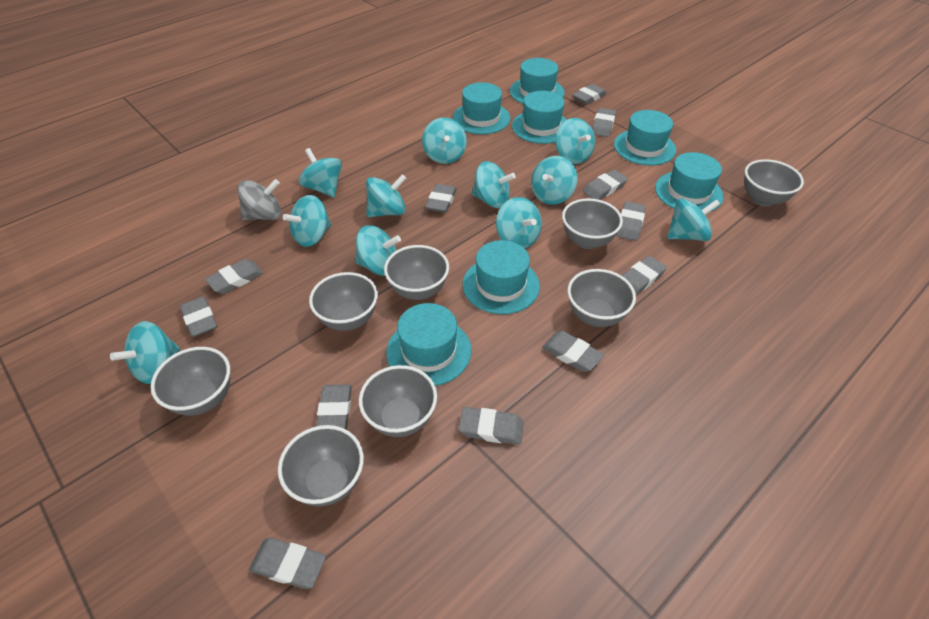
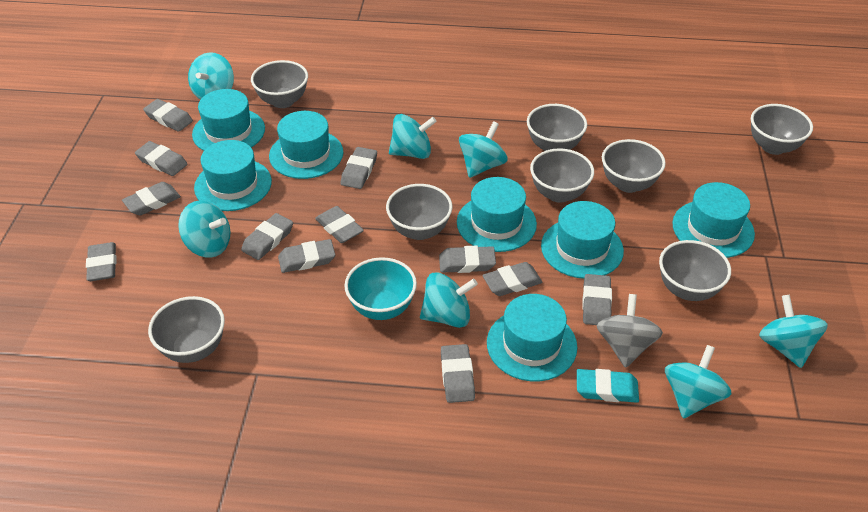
turquoise bowl: none = 0 -> [345,257,417,320] = 1
turquoise eraser: none = 0 -> [577,369,639,403] = 1
turquoise spinning top: [110,321,180,384] [283,195,331,247] [299,148,342,197] [355,225,401,276] [366,174,407,217] [422,118,467,164] [472,161,516,208] [496,197,542,249] [531,156,577,205] [555,118,595,164] [667,199,720,241] = 11 -> [178,201,230,258] [188,52,234,100] [389,114,437,159] [420,272,478,328] [459,121,507,178] [665,345,732,419] [759,295,828,368] = 7

